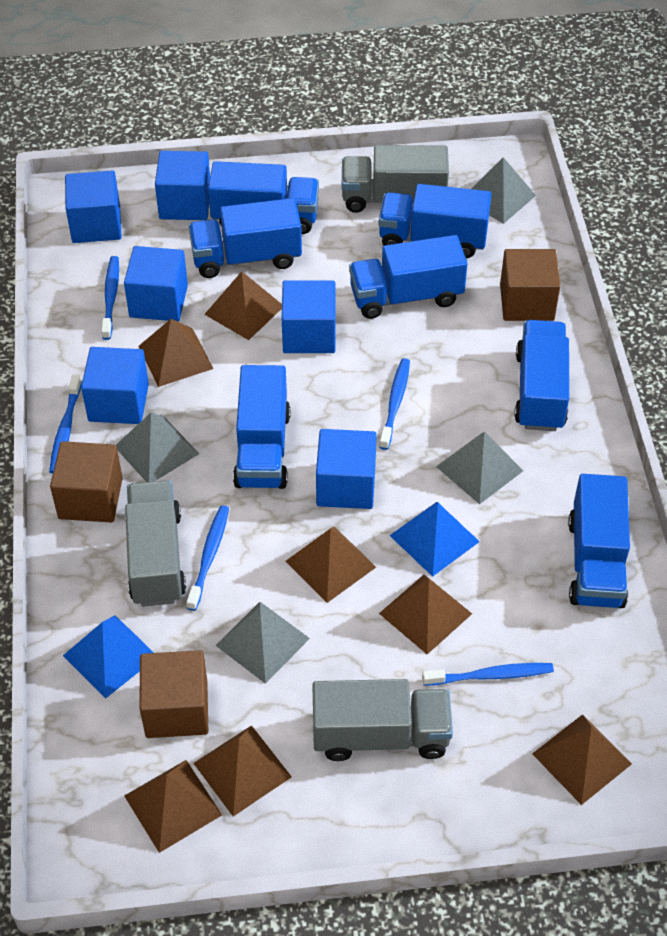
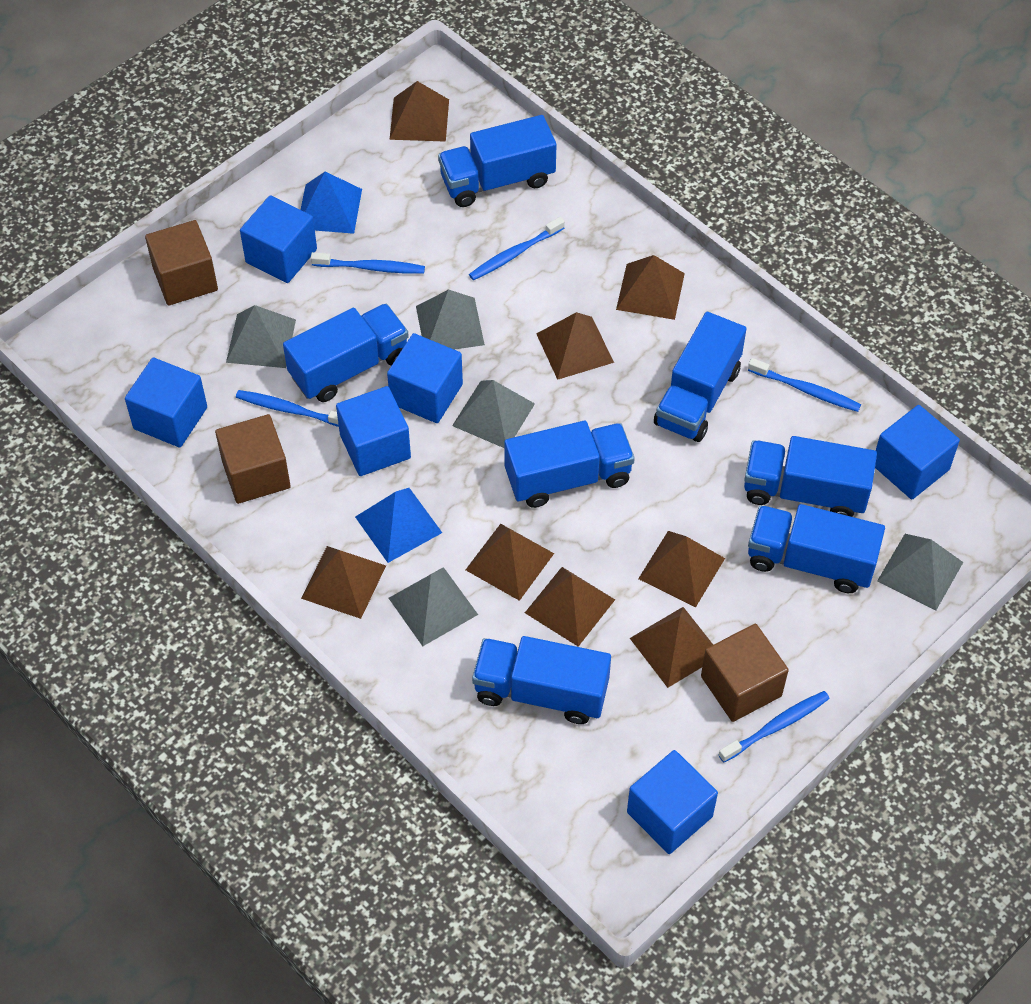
brown pyramid: [124,760,222,853] [139,319,214,387] [193,725,292,816] [204,271,282,340] [286,527,376,603] [379,575,472,654] [532,714,632,805] = 7 -> [301,546,386,619] [390,81,449,142] [466,524,554,601] [525,567,615,647] [536,312,614,380] [616,255,685,320] [630,607,713,688] [638,531,725,607] = 8
grey pyramid: [116,413,199,482] [215,602,310,684] [436,431,523,504] [471,157,536,224] = 4 -> [226,305,296,368] [389,567,478,646] [416,290,485,350] [452,380,535,448] [877,534,963,611] = 5
grey truck: [125,480,186,607] [312,679,453,761] [342,145,449,213] = 3 -> none = 0

